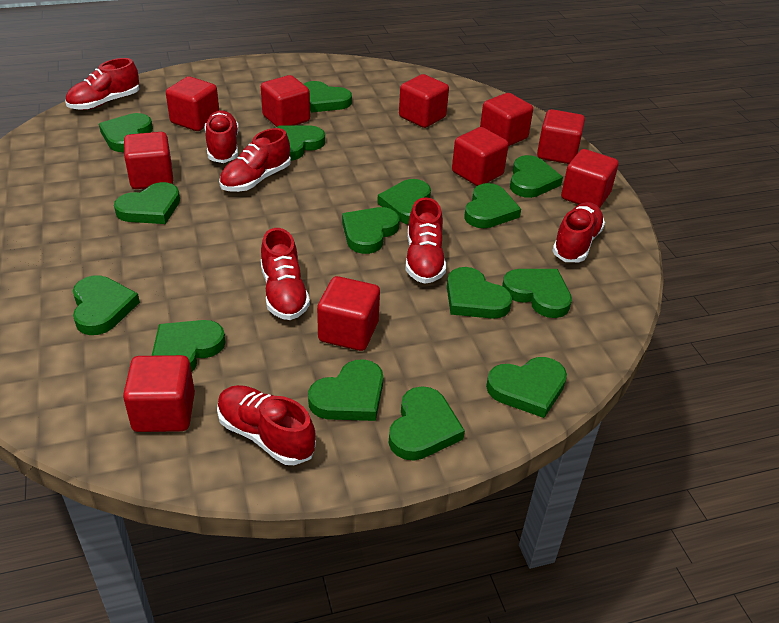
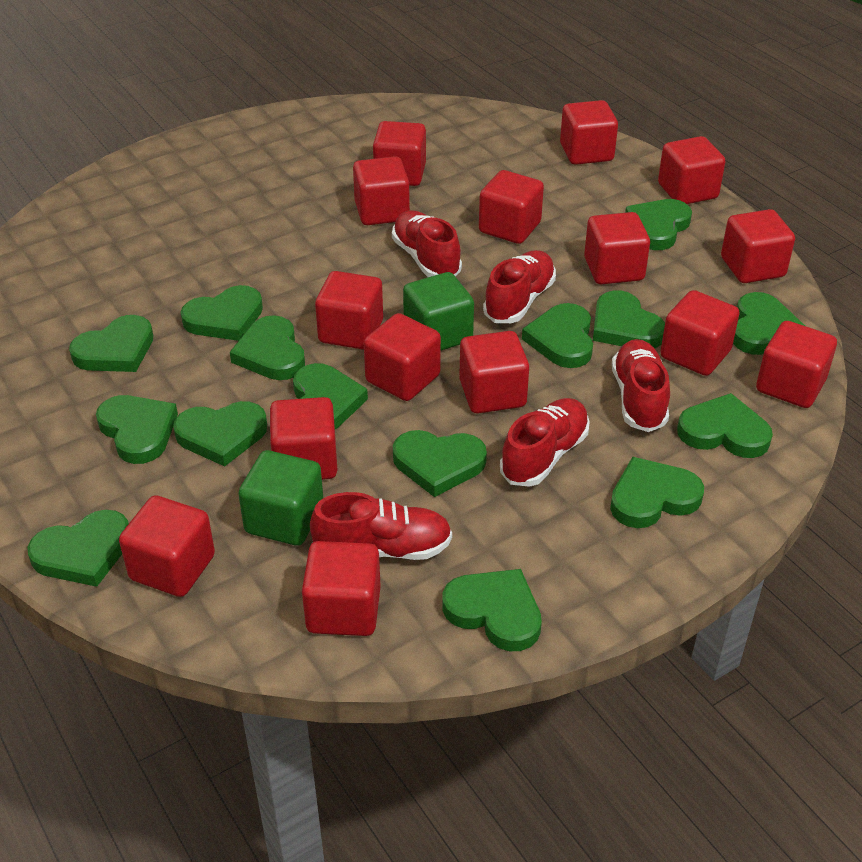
green cube: none = 0 -> [238,450,323,546] [403,272,474,351] = 2
red cube: [123,355,195,432] [124,132,173,189] [166,76,219,131] [261,75,310,127] [317,276,380,351] [399,74,449,128] [452,127,509,186] [480,93,533,146] [537,109,585,164] [561,149,618,208] = 10 -> [119,495,215,597] [270,397,337,480] [302,541,380,636] [315,271,383,350] [353,156,410,225] [364,313,441,401] [373,121,426,186] [459,331,529,413] [479,170,544,244] [560,100,618,165] [584,212,650,284] [658,136,725,204] [660,290,740,376] [721,209,795,283] [756,321,837,408] = 15
red shoe: [65,58,139,110] [205,110,239,163] [217,385,316,465] [219,128,291,192] [261,228,310,320] [406,197,446,284] [552,202,605,262] = 7 -> [310,492,452,560] [392,210,462,277] [483,250,556,323] [500,398,590,487] [612,339,670,432] = 5

